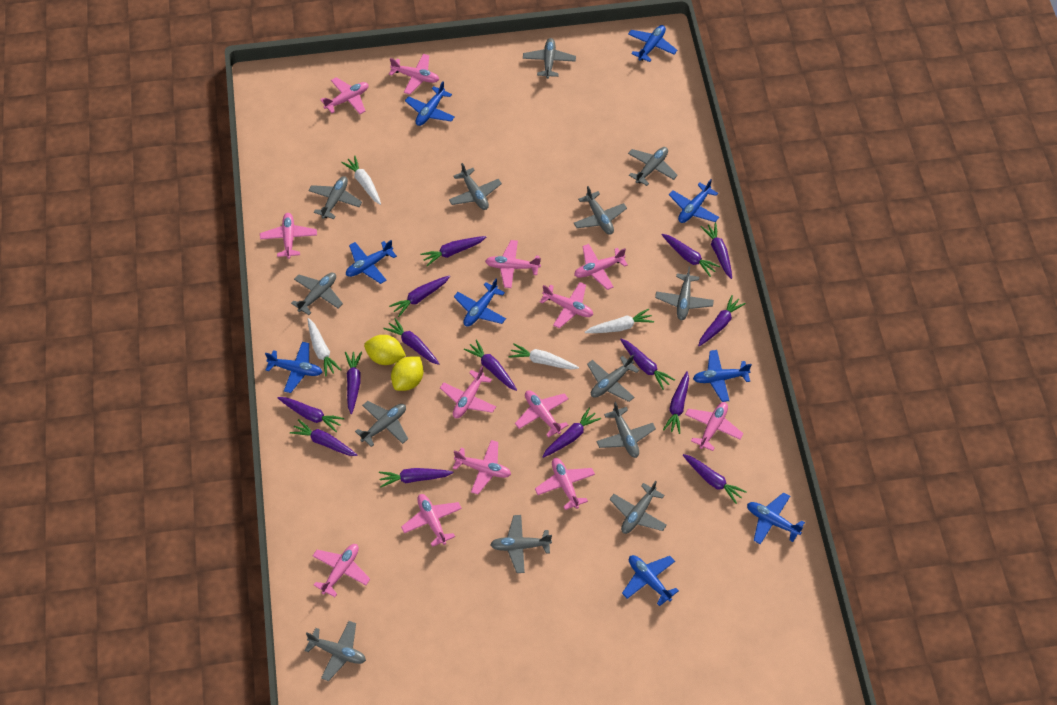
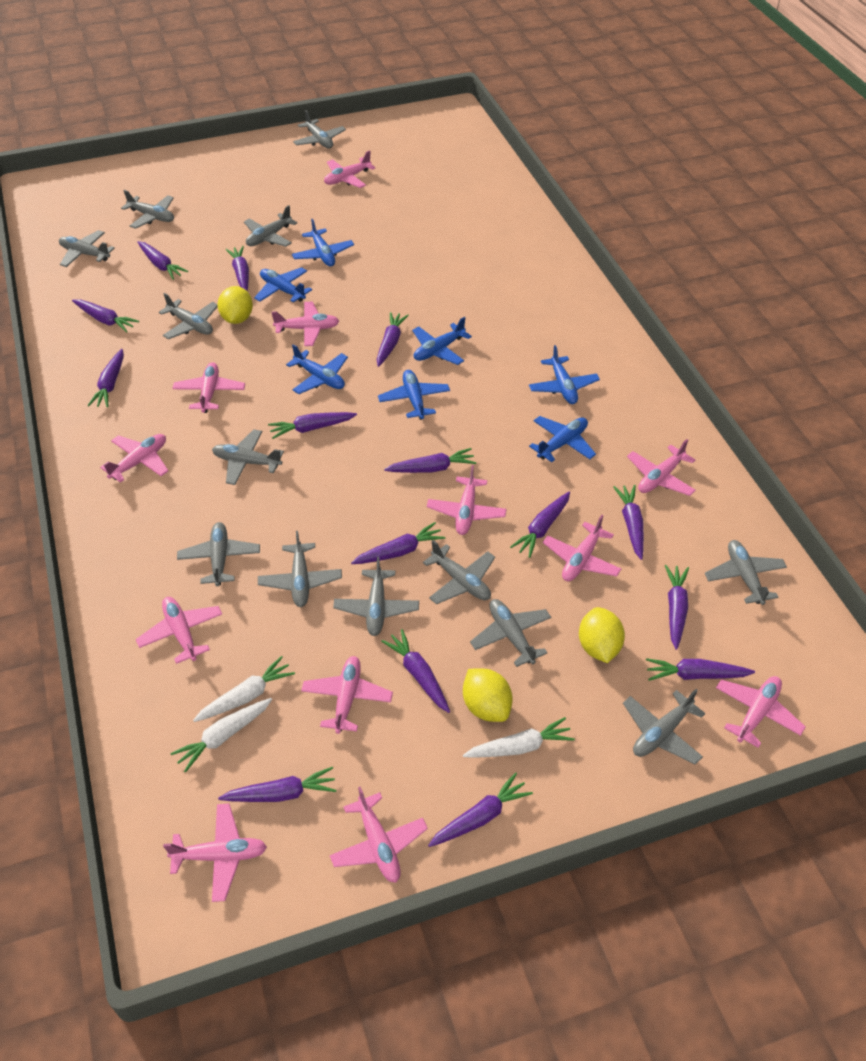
blue plane: [265,342,322,393] [346,240,397,284] [405,81,455,126] [454,279,506,327] [622,555,679,606] [628,25,677,62] [669,179,719,223] [693,350,752,402] [747,492,805,544] = 9 -> [254,267,312,302] [286,344,348,394] [292,219,354,267] [378,370,450,420] [412,317,472,365] [529,345,600,404] [529,416,596,462] = 7
pink plane: [260,213,317,259] [313,544,370,597] [320,77,368,114] [389,54,439,95] [401,494,462,547] [440,366,496,418] [453,440,511,494] [485,240,541,288] [515,390,569,438] [535,458,595,510] [540,282,593,328] [574,244,628,290] [685,402,743,451] = 13 -> [100,434,168,483] [136,597,222,664] [163,803,267,902] [172,362,245,413] [271,302,339,346] [301,656,393,734] [324,150,376,188] [330,787,428,882] [427,465,507,535] [543,515,621,581] [627,439,696,496] [716,676,806,748] = 12
white carrot: [308,318,341,376] [341,155,381,205] [509,343,579,370] [585,309,654,333] = 4 -> [170,698,272,773] [193,656,295,722] [463,717,575,758] = 3
yellow lemon: [364,335,406,365] [391,357,423,391] = 2 -> [218,286,253,324] [463,669,513,722] [579,607,625,663] = 3

